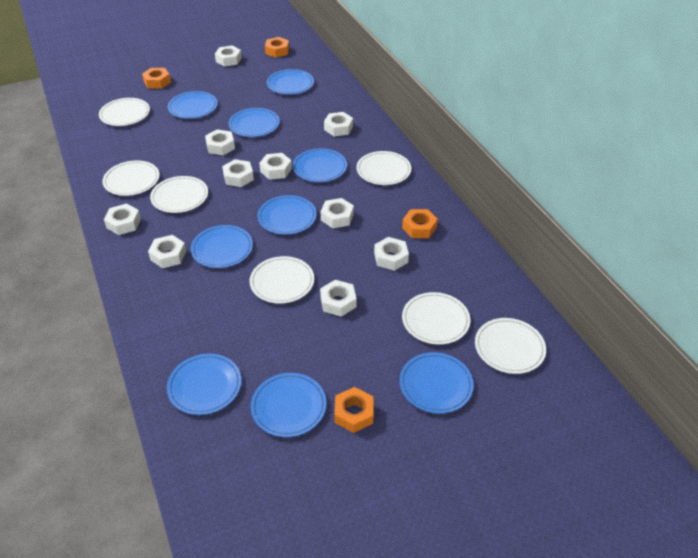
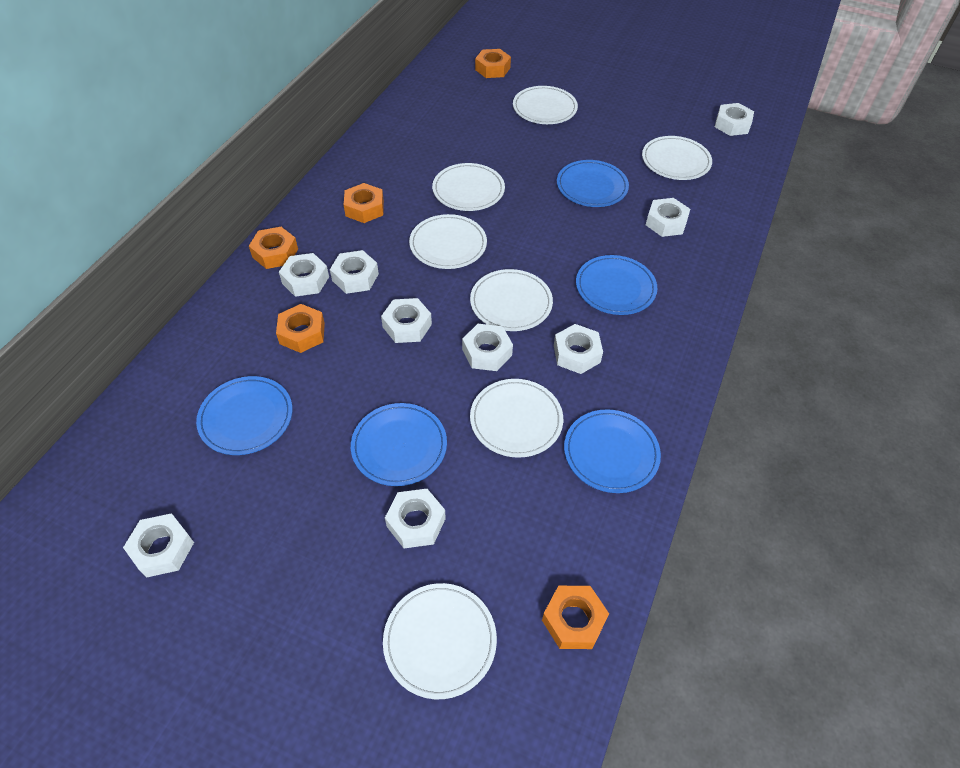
blue plate: [167,354,241,415] [168,91,218,119] [191,225,253,268] [229,108,280,137] [251,373,326,437] [257,195,317,235] [267,69,314,95] [293,148,347,182] [399,352,474,414] = 9 -> [196,376,292,455] [351,403,447,486] [557,160,629,207] [564,409,661,493] [576,255,657,315] = 5
orange nut: [142,68,171,89] [265,37,289,58] [334,387,374,433] [402,209,438,238] = 4 -> [249,227,298,269] [276,304,325,353] [344,183,384,223] [475,49,511,78] [542,586,609,649] = 5
white nut: [104,204,141,235] [148,235,186,268] [205,129,235,155] [215,46,242,67] [222,159,254,187] [259,153,292,180] [320,280,356,317] [321,198,354,228] [324,112,353,136] [374,237,409,271] = 10 -> [123,513,194,578] [279,253,329,297] [330,250,379,294] [381,298,432,343] [385,489,446,548] [462,324,513,371] [554,324,603,374] [646,198,690,237] [715,103,754,136] = 9

